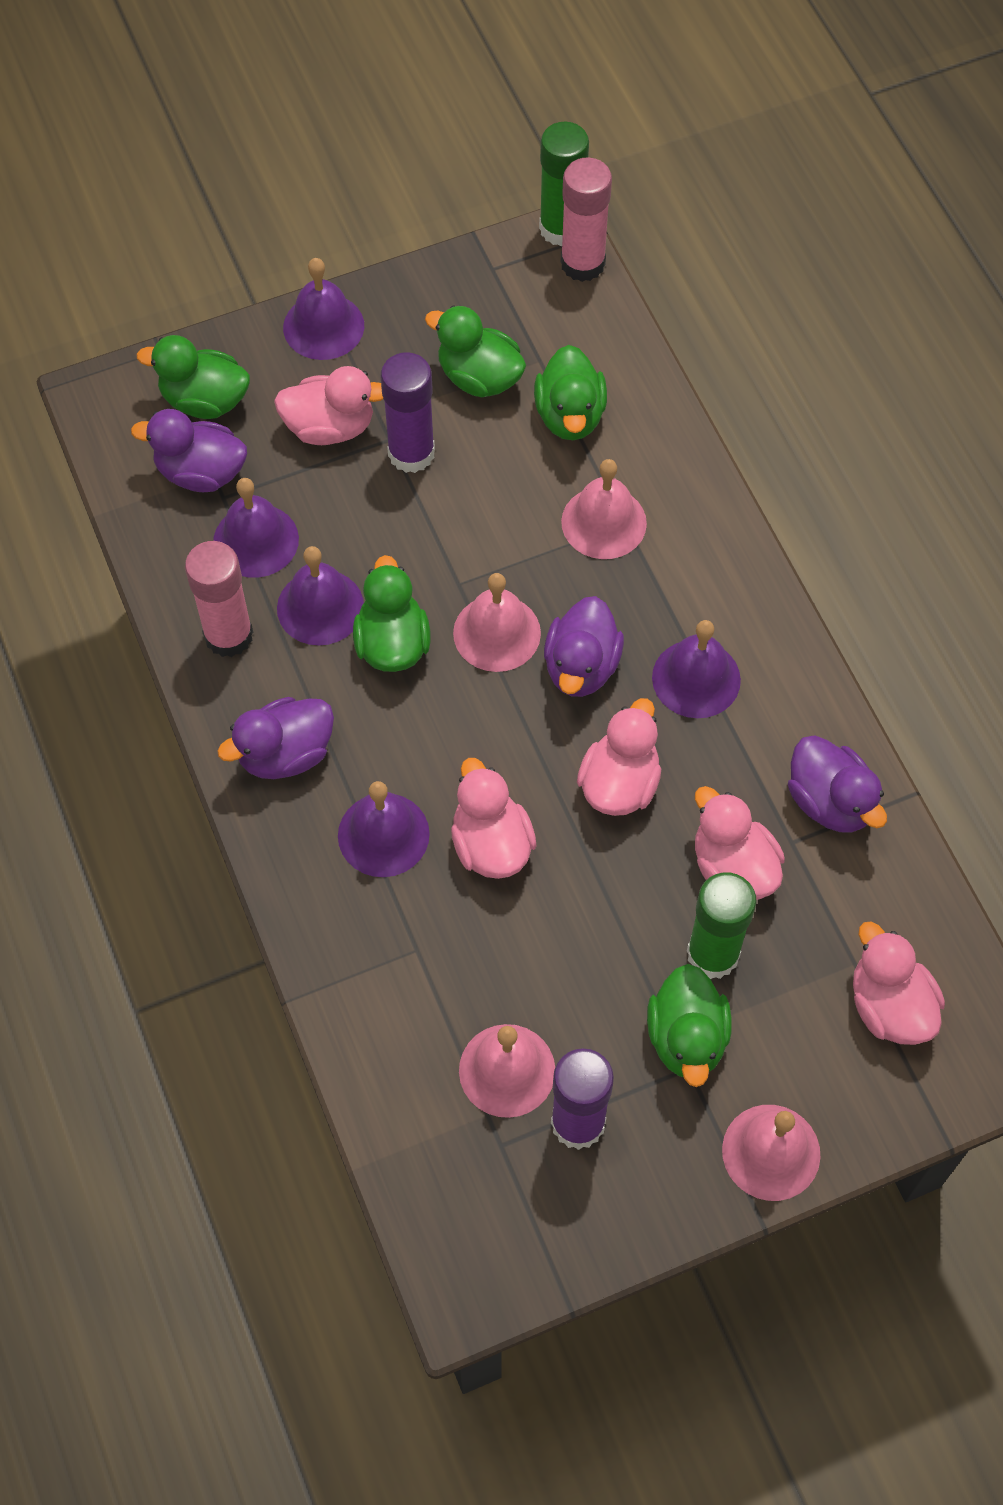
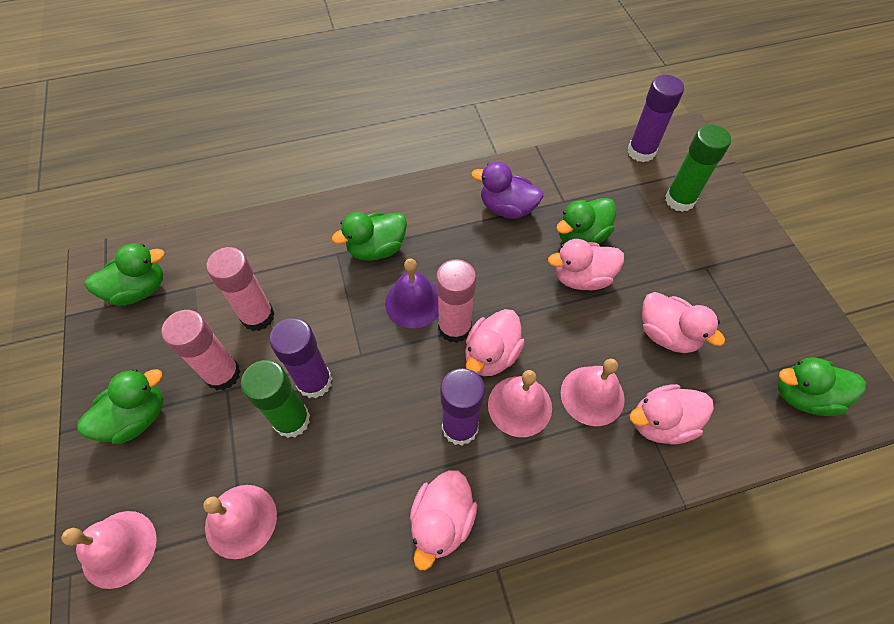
pink glue stick: [185,541,253,657] [560,157,612,282] = 2 -> [162,310,241,391] [206,247,275,331] [436,259,476,343] = 3
purple bell: [213,478,299,578] [277,546,364,646] [283,258,364,360] [338,781,430,877] [652,620,741,718] = 5 -> [385,259,439,328] = 1
purple duck: [131,409,247,492] [217,697,334,779] [544,596,624,697] [788,735,887,832] = 4 -> [471,162,544,219] = 1
purple glue stick: [381,352,435,473] [551,1048,614,1150] = 2 -> [269,318,332,398] [440,368,485,445] [627,75,684,162] = 3

